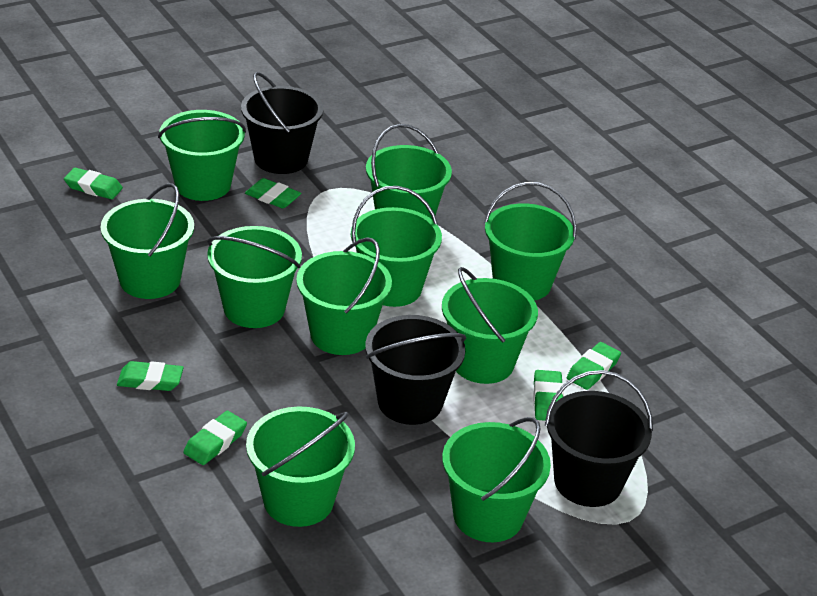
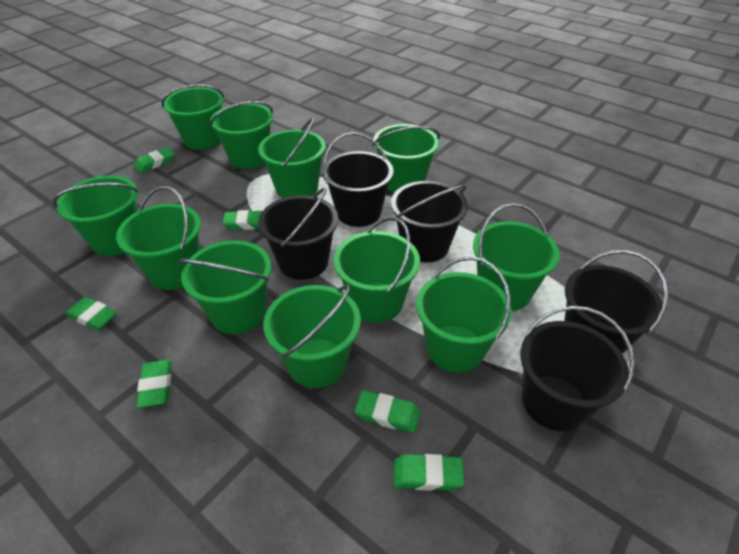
black bucket: [241,72,324,174] [365,315,466,425] [545,370,653,507] = 3 -> [258,187,338,280] [322,132,394,227] [391,181,468,262] [520,306,634,431] [564,250,668,354] = 5
green bucket: [100,183,194,299] [158,110,246,201] [207,226,302,328] [246,406,355,527] [296,237,392,355] [351,186,442,307] [366,124,452,220] [442,267,538,384] [442,417,551,542] [484,182,577,301] = 10 -> [53,176,139,256] [116,186,201,290] [161,84,224,150] [179,240,271,334] [210,101,273,169] [258,118,326,198] [263,285,361,388] [334,217,420,323] [373,124,440,193] [416,256,512,373] [473,203,560,311] = 11

